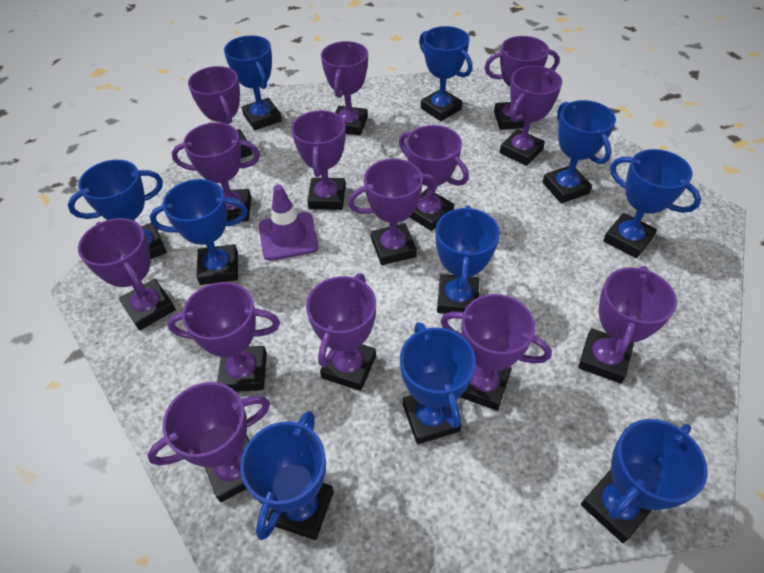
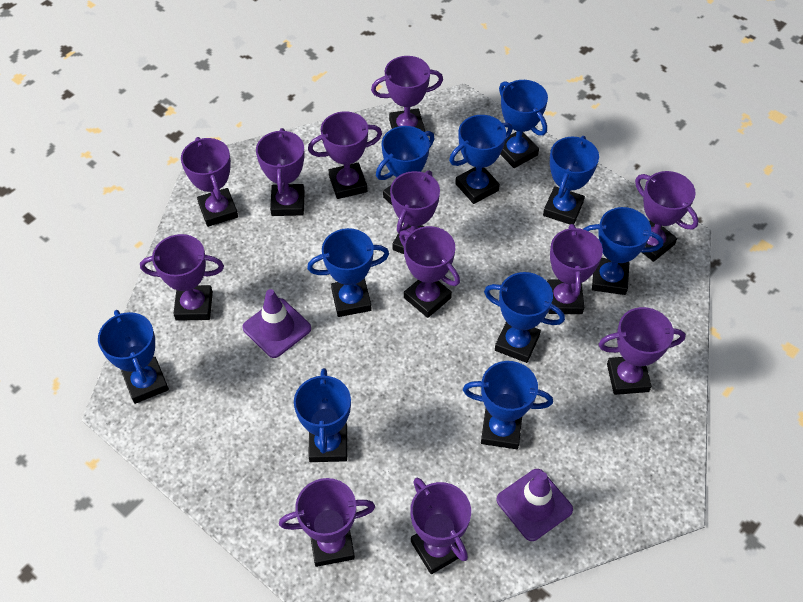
purple traffic cone: [259,184,319,261] = 1 -> [242,289,311,358] [496,469,573,541] = 2
purple trophy: [78,218,176,330] [147,382,270,502] [167,282,280,392] [172,122,260,222] [188,66,252,158] [291,110,346,210] [306,273,376,391] [321,41,368,135] [348,159,438,265] [399,125,469,231] [440,294,552,411] [484,36,560,130] [500,66,562,166] [578,266,677,384] = 14 -> [140,234,224,321] [181,137,238,227] [256,128,305,216] [279,478,375,567] [308,111,382,199] [371,56,443,132] [390,170,440,254] [399,226,460,318] [410,478,471,574] [547,224,603,314] [599,307,686,395] [635,171,698,262] = 12

